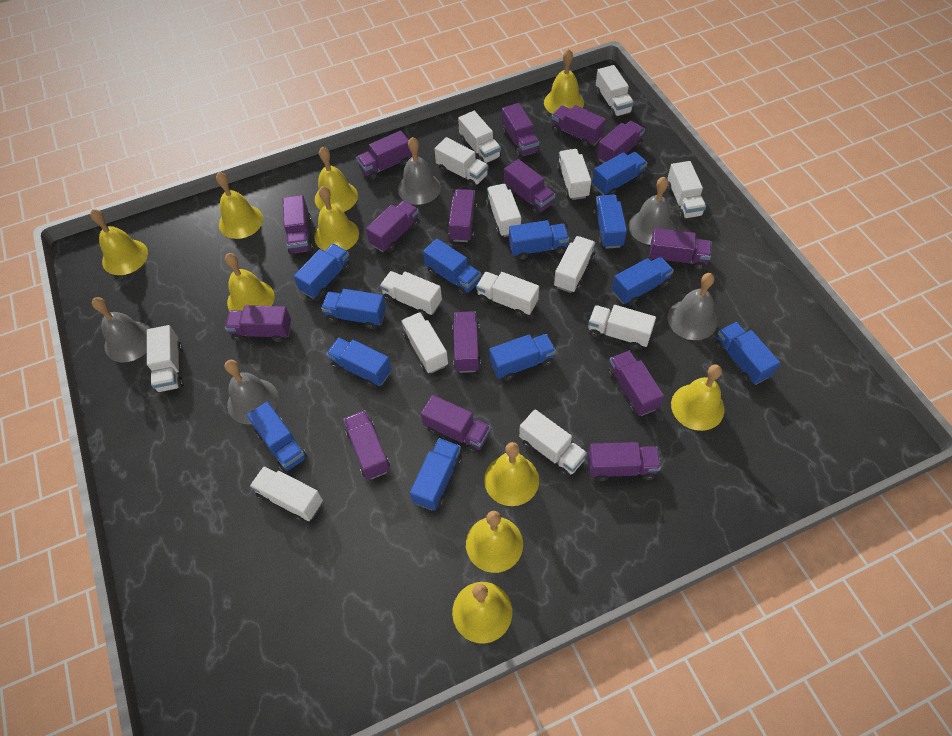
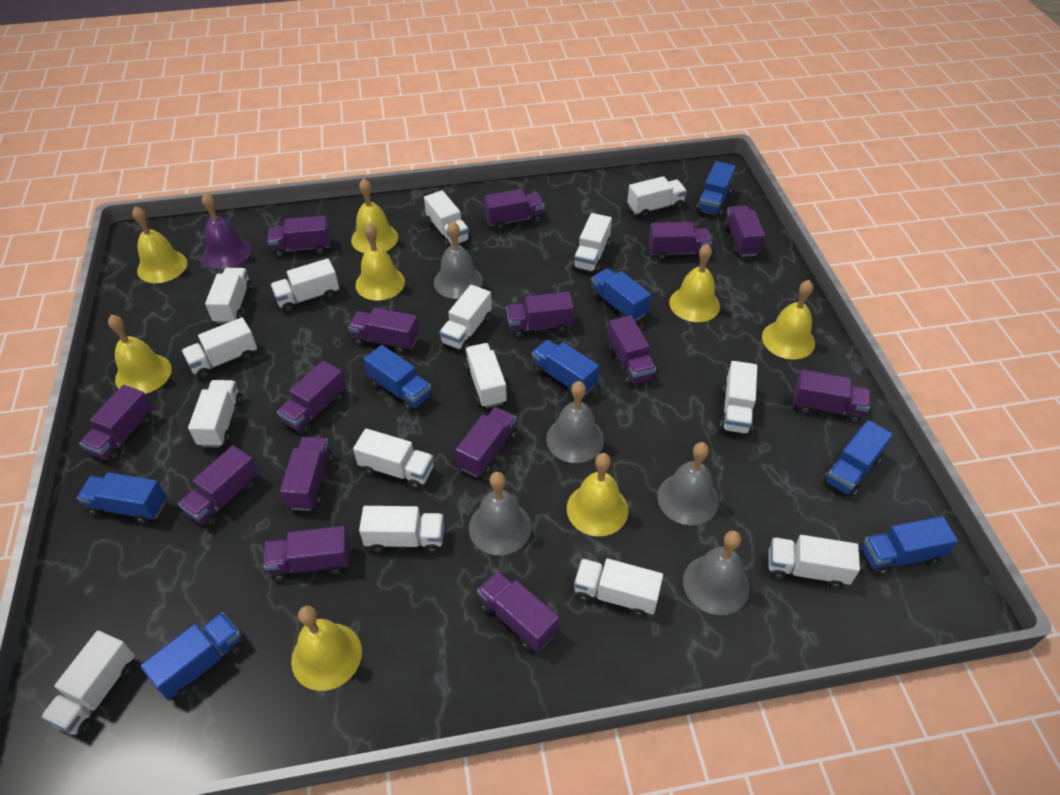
blue truck: [247,402,308,472] [294,244,351,299] [321,289,386,329] [326,338,392,388] [410,438,462,511] [423,239,481,296] [489,334,556,381] [509,220,569,260] [593,152,647,195] [593,195,627,249] [612,257,674,305] [715,322,780,385] = 12 -> [77,472,166,524] [141,612,244,700] [364,345,432,412] [532,340,599,397] [591,268,651,321] [697,161,735,217] [824,420,893,497] [861,516,958,576] = 8
purple bell: none = 0 -> [202,193,251,269] = 1
white truck: [147,325,183,393] [250,466,323,522] [380,271,442,317] [401,312,448,374] [434,137,488,188] [458,111,501,163] [476,272,539,317] [486,184,521,237] [519,409,587,477] [554,236,595,293] [557,149,591,200] [588,305,656,350] [596,65,634,118] [667,161,706,220] = 14 -> [41,631,135,736] [182,317,257,379] [188,380,242,447] [205,268,252,324] [271,258,339,312] [353,428,434,490] [359,506,444,554] [424,190,470,248] [439,285,492,352] [465,343,507,408] [573,213,612,273] [574,559,663,618] [627,176,687,218] [720,361,757,435] [769,535,860,589] = 15
yellow bell: [90,209,148,275] [216,172,263,239] [225,253,275,311] [314,186,359,251] [315,147,358,212] [452,582,512,644] [466,511,523,573] [484,442,539,506] [544,49,584,114] [671,364,725,431] = 10 -> [108,315,172,394] [132,206,187,283] [291,606,362,691] [351,178,398,253] [355,223,405,300] [567,453,629,536] [669,244,720,322] [762,280,815,359] = 8

